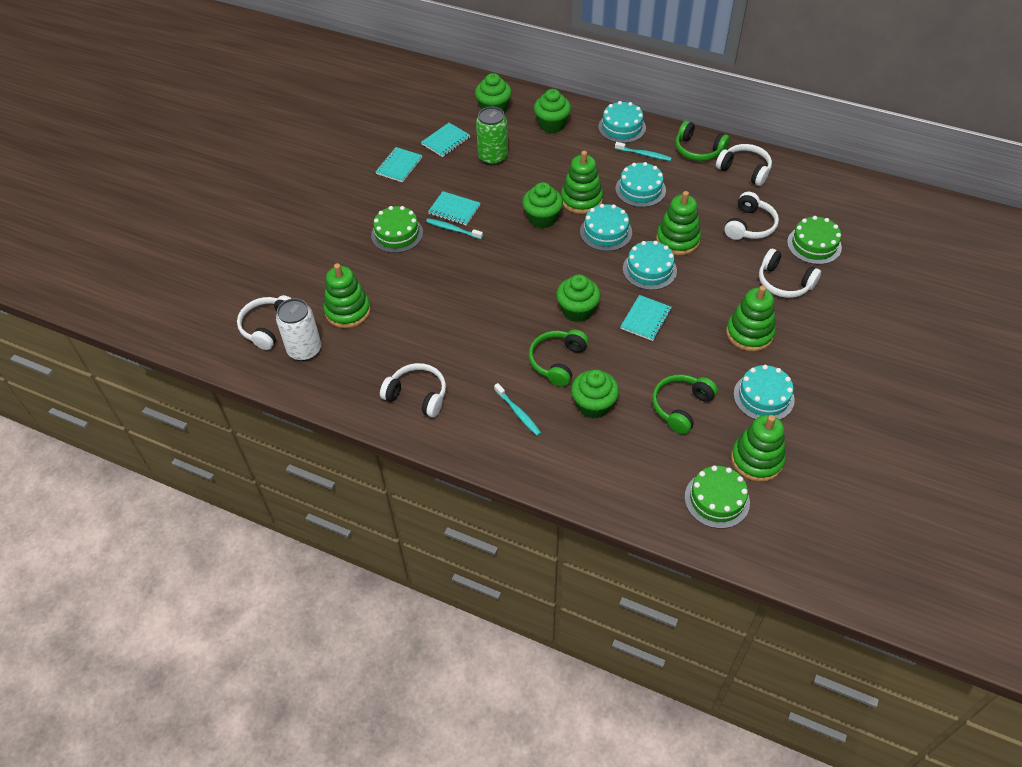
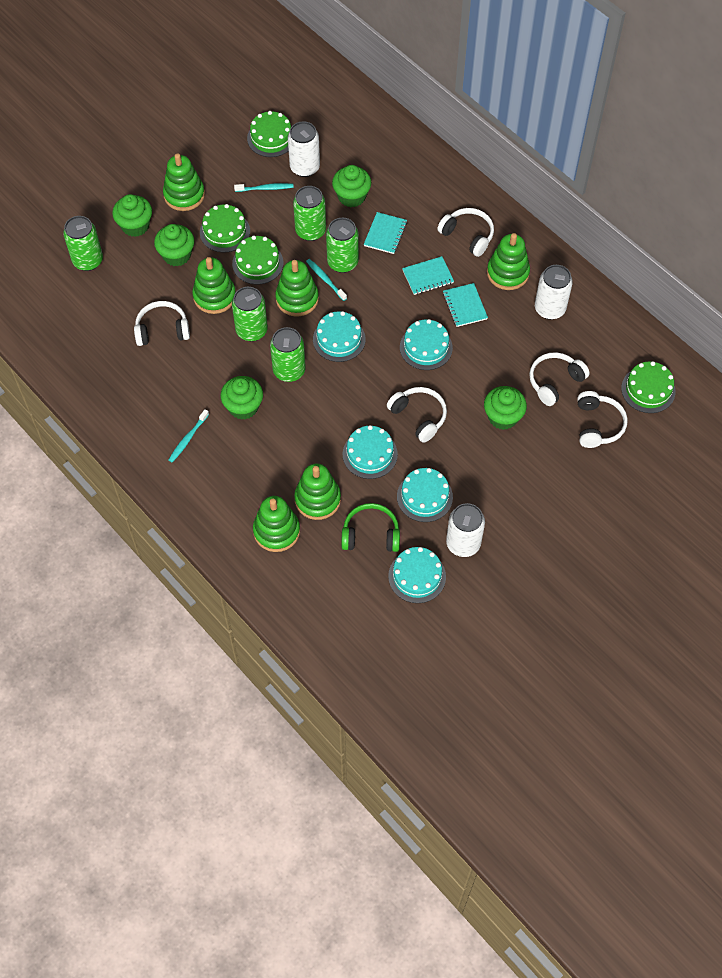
green cake: [371,206,423,253] [685,465,750,529] [787,216,842,265] = 3 -> [200,204,250,253] [232,236,283,285] [247,111,291,157] [621,361,675,413] = 4
green can: [476,107,508,165] = 1 -> [63,216,103,271] [232,287,268,341] [270,327,306,382] [293,186,326,241] [326,218,359,273] = 5
green headphones: [529,330,589,387] [652,375,718,434] [675,121,730,161] = 3 -> [341,503,400,552] = 1
green stacking toy: [324,263,371,328] [561,151,603,214] [656,191,701,255] [726,285,776,351] [731,415,786,482] = 5 -> [163,153,205,211] [192,257,236,314] [253,496,300,552] [275,260,319,317] [294,463,341,520] [487,233,530,290] = 6
turquoise notebook: [375,147,422,182] [421,123,470,157] [428,191,480,225] [620,295,672,341] = 4 -> [364,212,407,254] [402,256,454,295] [443,283,488,327] = 3
white can: [276,298,321,361] = 1 -> [288,121,320,177] [446,503,485,557] [535,265,573,320] = 3

